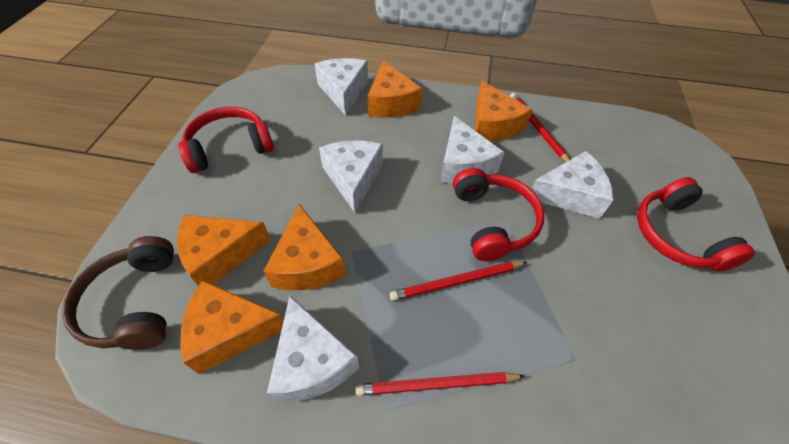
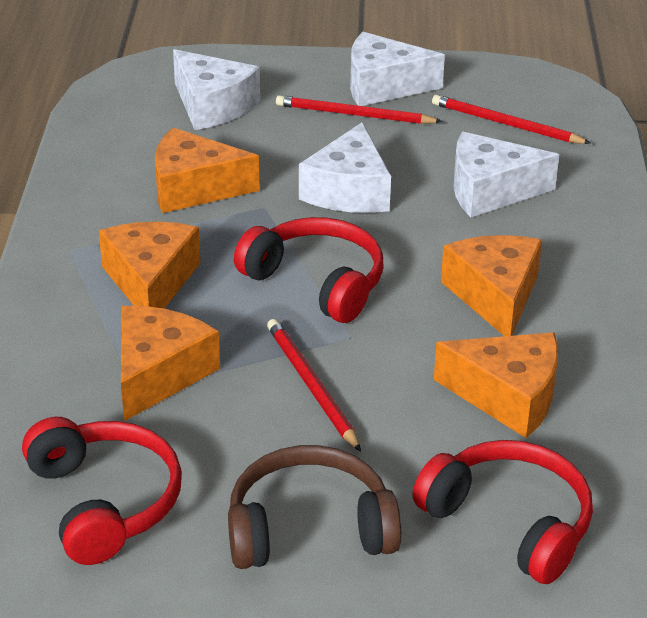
white cheese: [267,296,359,403] [315,58,368,116] [319,140,383,213] [440,116,504,183] [531,151,613,219] = 5 -> [173,49,260,130] [299,122,391,213] [350,32,445,106] [453,132,559,217] = 4

